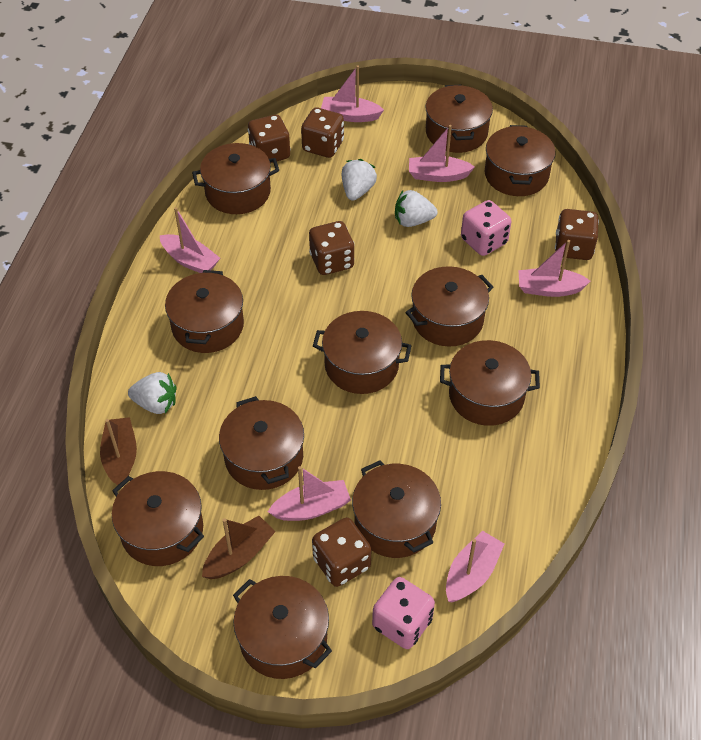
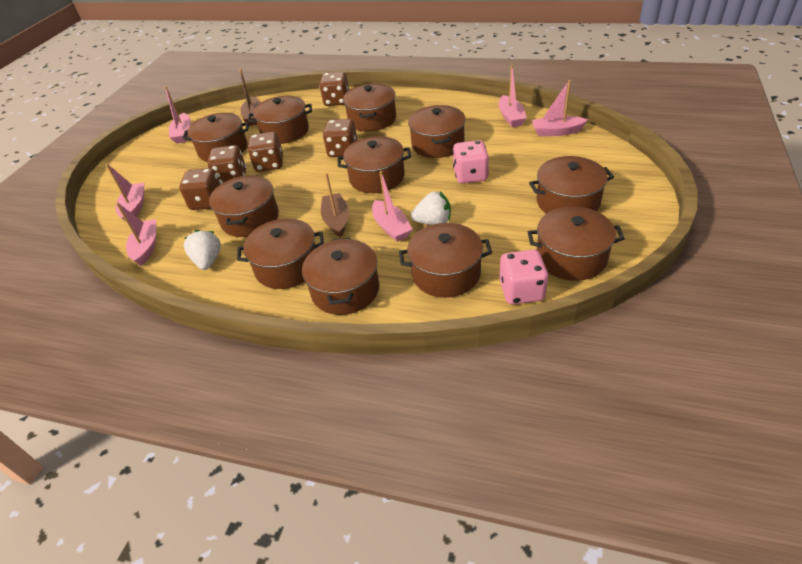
white strawberry: [128,372,176,414] [342,159,377,201] [395,190,438,227] = 3 -> [184,230,221,270] [411,191,451,225] = 2

